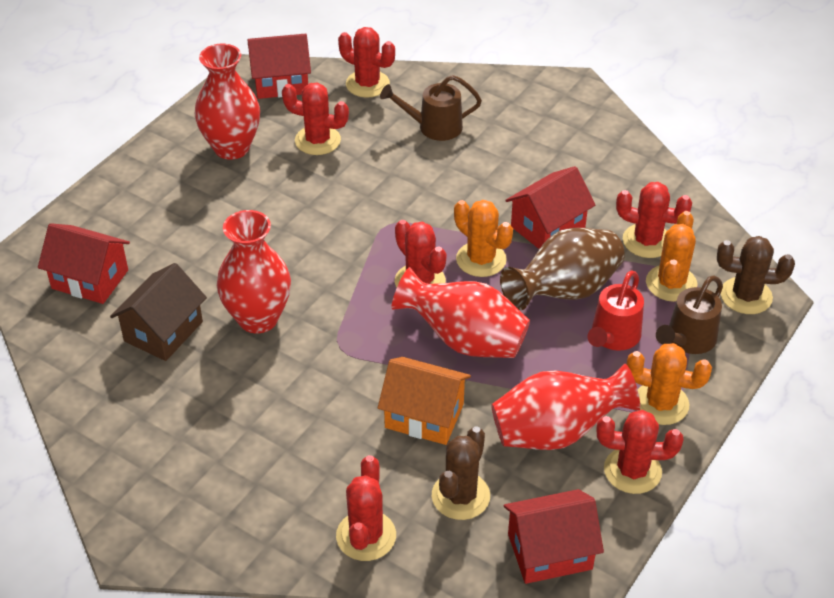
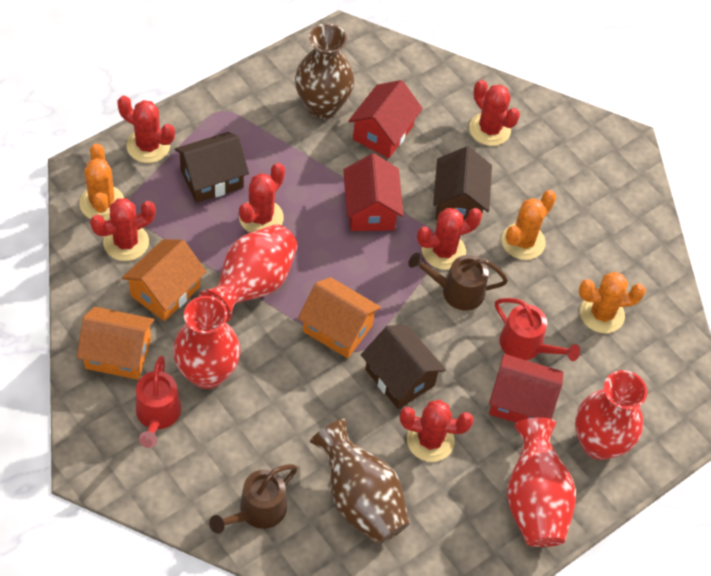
brown cactus: [432,426,490,520] [717,236,795,314] = 2 -> none = 0
brown house: [110,263,207,361] = 1 -> [175,132,249,203] [361,325,446,409] [433,146,492,224] = 3
brown vase: [500,228,625,310] = 1 -> [295,23,354,119] [310,419,410,545] = 2
orange house: [378,357,471,445] = 1 -> [77,307,155,380] [122,239,207,321] [298,277,381,358] = 3
red house: [38,223,130,304] [248,33,311,99] [504,489,604,584] [505,166,595,249] = 4 -> [343,153,403,231] [348,80,423,158] [489,354,564,423] = 3
red watering can: [588,270,644,351] = 1 -> [136,356,181,448] [495,298,580,361] = 2

